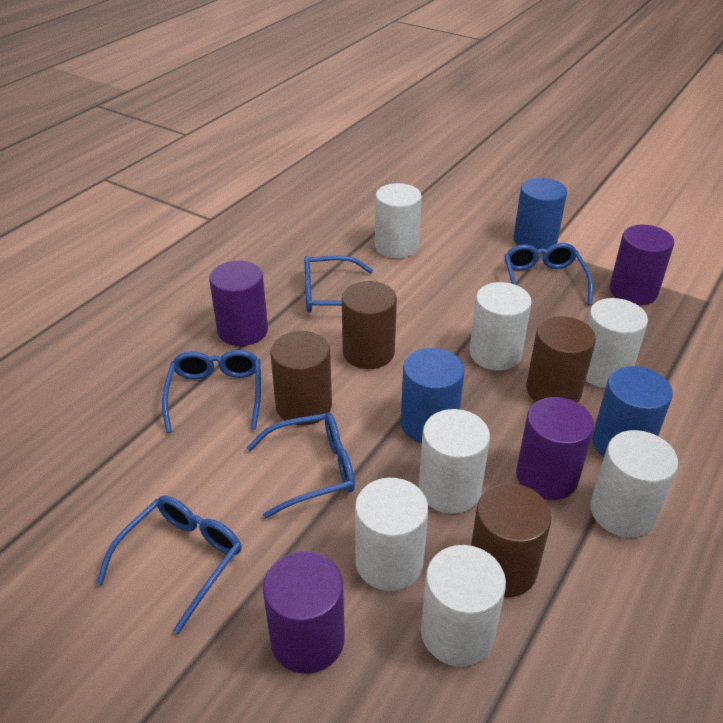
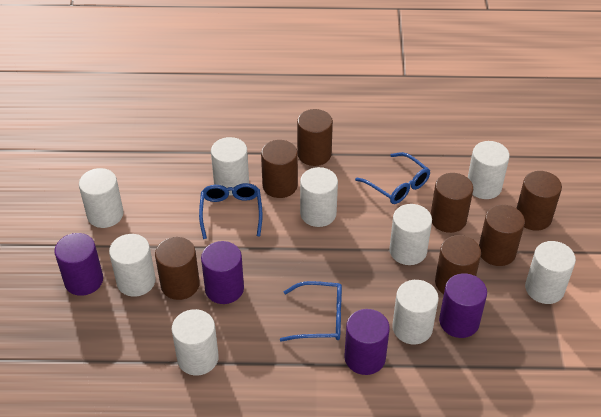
blue cylinder: [401,348,465,443] [513,178,567,250] [592,366,673,457] = 3 -> none = 0
blue glasses: [96,496,241,634] [162,350,261,433] [246,413,355,519] [304,256,373,313] [504,243,593,306] = 5 -> [199,183,263,239] [280,281,342,342] [355,152,430,204] = 3
brown cylinder: [270,331,332,426] [342,281,397,369] [471,483,552,597] [526,316,596,402] = 4 -> [155,237,200,300] [261,140,298,198] [297,109,333,166] [431,173,473,233] [435,235,481,294] [479,205,525,266] [516,171,562,231] = 7
white cylinder: [355,478,428,591] [375,183,422,258] [419,409,490,514] [421,545,506,667] [470,282,532,370] [586,298,648,388] [590,430,678,538] = 7 -> [79,168,124,228] [109,234,156,297] [172,309,219,375] [211,137,249,195] [300,167,338,227] [389,204,432,265] [392,280,439,344] [468,141,510,199] [525,241,576,304] = 9

